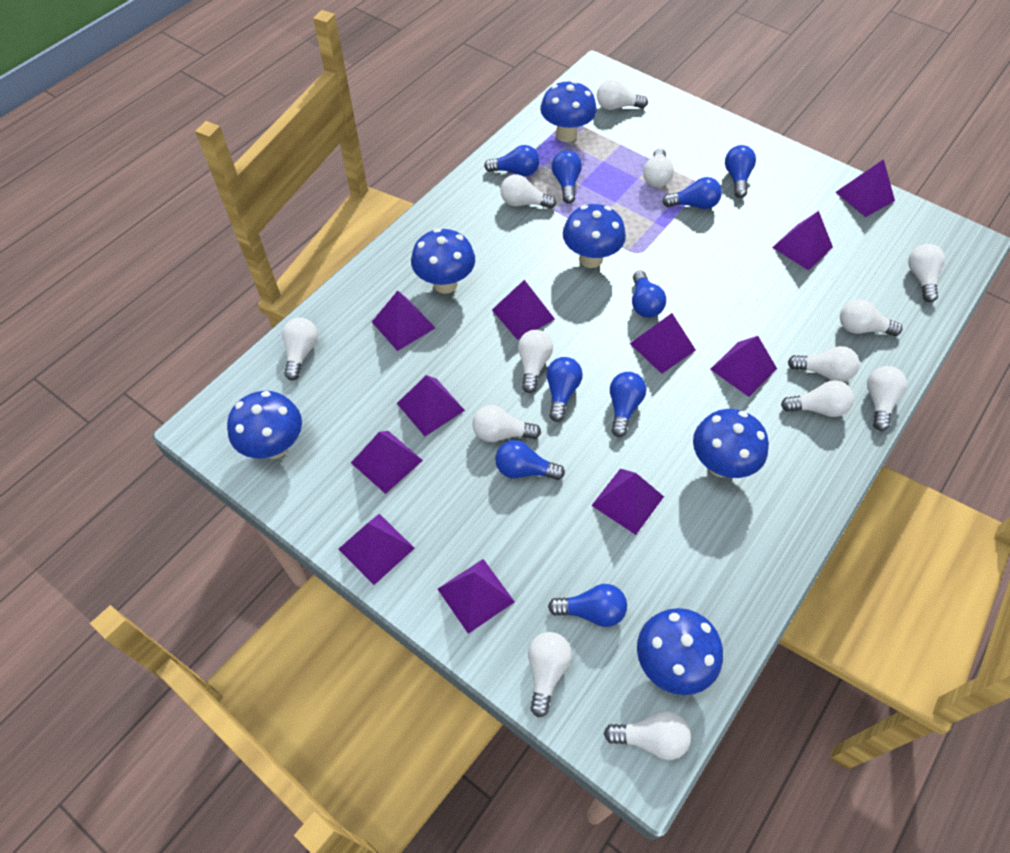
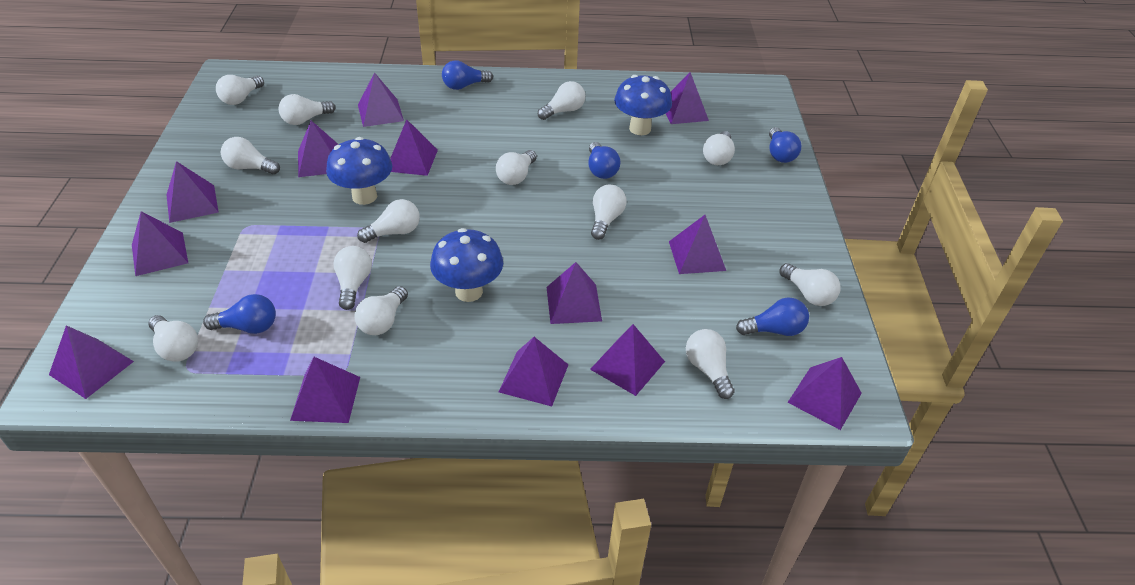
blue light bulb: [484,145,540,176] [495,440,565,480] [547,357,583,422] [548,584,627,627] [552,150,582,203] [610,372,646,437] [632,271,666,318] [662,177,722,209] [725,145,756,198] = 9 -> [203,294,276,334] [442,60,493,90] [588,142,620,179] [736,298,809,336] [769,127,801,163] = 5
blue mushroom: [227,391,302,459] [411,228,475,294] [540,80,597,142] [563,204,626,268] [637,608,723,695] [693,409,769,478] = 6 -> [326,137,392,205] [430,228,503,302] [614,75,672,135] = 3
purple pyramid: [339,514,415,585] [351,431,423,494] [372,291,435,351] [397,375,465,436] [438,559,515,634] [492,280,555,340] [591,469,664,535] [629,313,696,374] [710,336,777,397] [772,211,833,270] [835,159,895,217] = 11 -> [49,325,134,399] [132,211,188,276] [167,161,219,223] [290,357,360,423] [298,120,339,177] [358,72,404,127] [390,119,438,176] [499,337,568,406] [546,262,602,324] [590,324,665,396] [666,72,709,124] [669,215,726,274] [787,357,862,430] = 13

